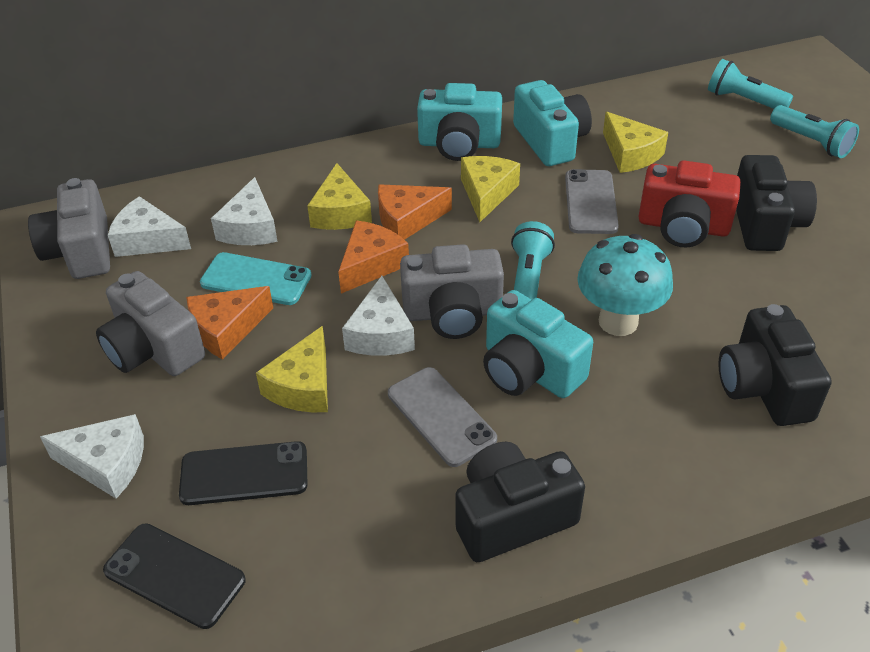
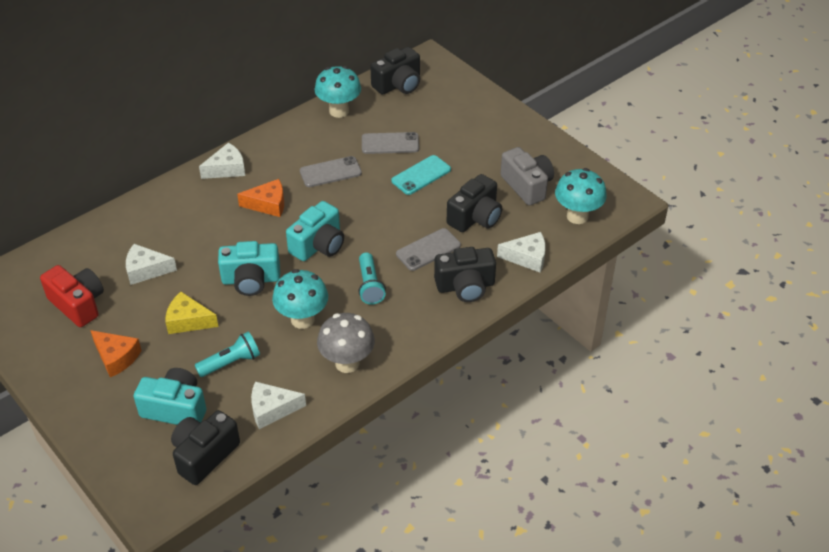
black camera: [455,442,585,562] [719,304,832,426] [736,155,817,251] = 3 -> [171,410,240,485] [370,47,420,95] [434,247,496,302] [447,174,502,232] = 4
black phone: [103,523,246,629] [179,441,308,505] = 2 -> none = 0
grey camera: [28,178,110,279] [96,271,205,376] [400,244,504,339] = 3 -> [501,147,554,206] = 1
grey mushroom: none = 0 -> [317,313,375,373] = 1
grey phone: [388,367,497,467] [565,169,619,234] = 2 -> [300,156,362,187] [362,132,419,154] [396,228,461,271] = 3
orange cheese: [186,286,273,360] [338,220,409,293] [378,184,452,240] = 3 -> [90,330,142,377] [237,179,284,217] = 2
turquoise flashlight: [511,221,555,300] [708,59,793,109] [770,105,859,158] = 3 -> [195,332,260,377] [358,252,386,305] = 2
turquoise mushroom: [577,234,673,336] = 1 -> [272,269,328,329] [314,66,361,118] [555,168,607,224] = 3
yellow cheese: [256,326,328,412] [307,163,372,230] [461,156,520,222] [603,112,668,173] = 4 -> [165,292,218,334] = 1

